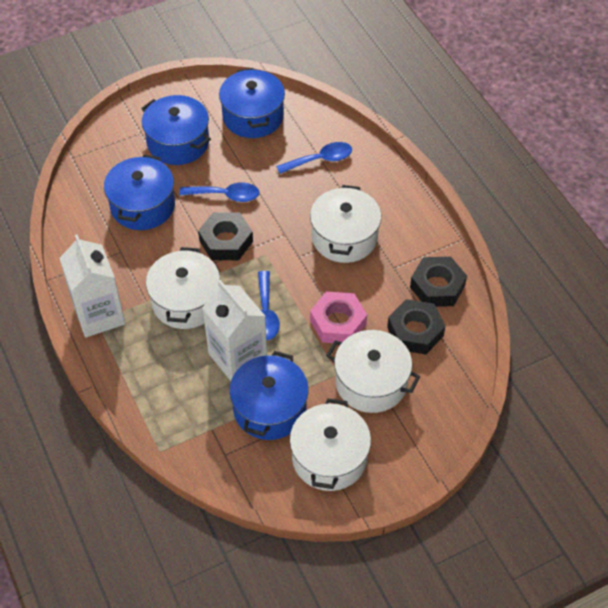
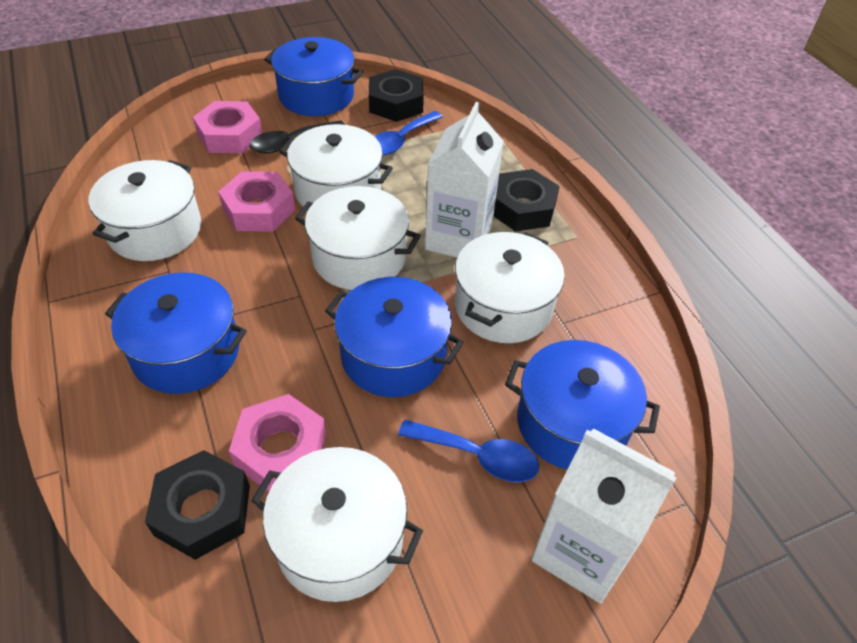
black spoon: none = 0 -> [249,120,345,153] = 1
blue spoon: [179,182,259,202] [258,271,280,340] [276,142,352,174] = 3 -> [374,111,443,155] [398,419,539,482] = 2
pink nut: [310,292,367,343] = 1 -> [193,101,262,153] [218,171,295,231] [229,394,326,492] = 3
white pot: [146,247,220,329] [290,398,371,491] [310,185,381,263] [326,330,420,413] = 4 -> [89,160,201,261] [251,447,423,602] [279,124,393,210] [295,186,421,290] [455,232,565,343] = 5

